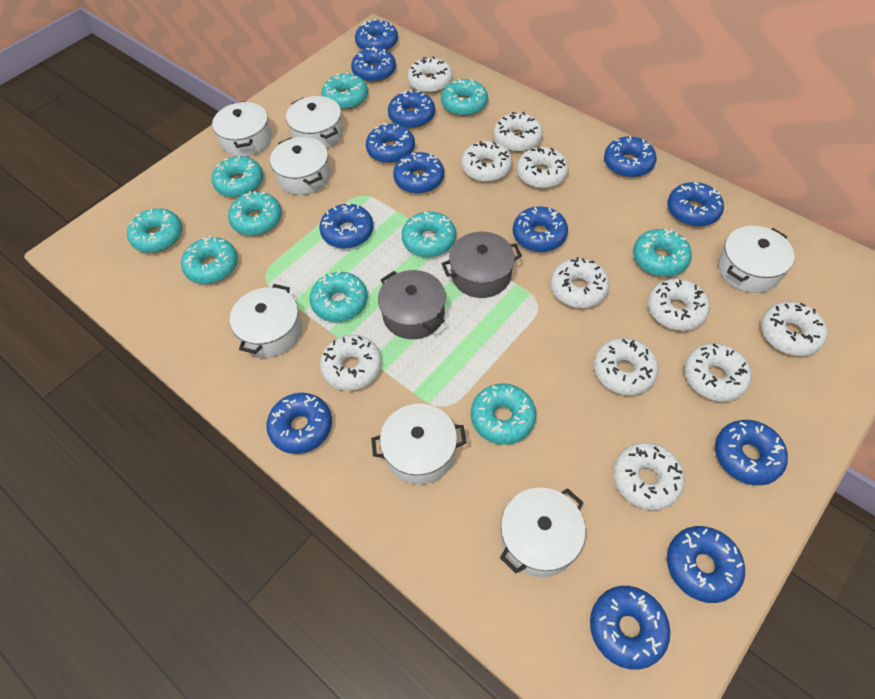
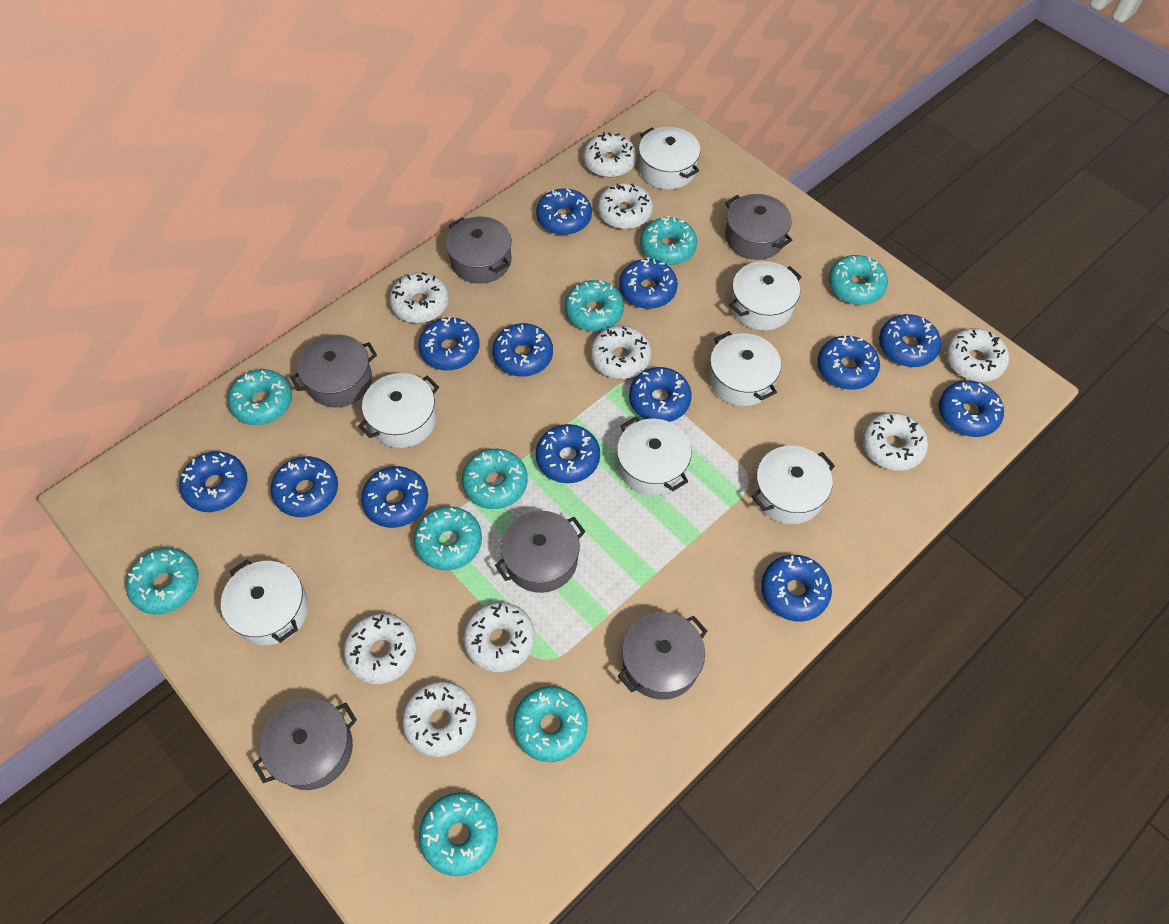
grey pot: [378,270,446,339] [441,232,522,298] = 2 -> [253,698,357,790] [290,334,377,407] [446,217,511,284] [495,511,586,593] [618,612,707,700] [725,194,792,260] = 6
turquoise donut: [127,208,182,253] [181,236,238,284] [212,156,263,197] [228,191,282,236] [309,271,368,322] [322,72,368,110] [402,211,456,257] [441,79,488,116] [471,383,536,445] [633,229,692,277] = 10 -> [126,548,199,614] [228,369,292,425] [414,506,482,571] [419,792,498,876] [462,449,528,509] [513,686,588,762] [565,280,624,331] [640,216,697,265] [828,255,888,305] = 9
white donut: [320,335,382,391] [407,56,453,93] [461,141,512,182] [493,112,543,152] [517,146,569,188] [550,257,610,308] [594,338,659,395] [613,443,685,510] [648,279,710,331] [684,343,751,402] [761,301,827,356] = 11 -> [343,613,416,684] [389,272,449,323] [402,681,477,757] [463,602,535,672] [583,132,637,177] [590,325,651,379] [597,183,653,229] [862,412,928,471] [946,328,1009,382] = 9

